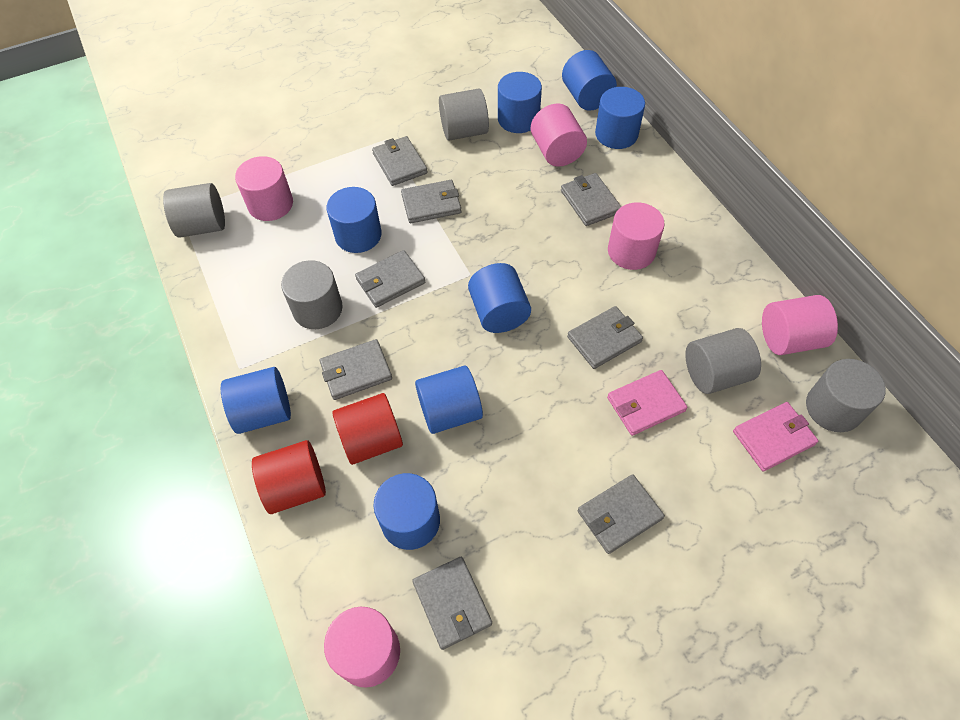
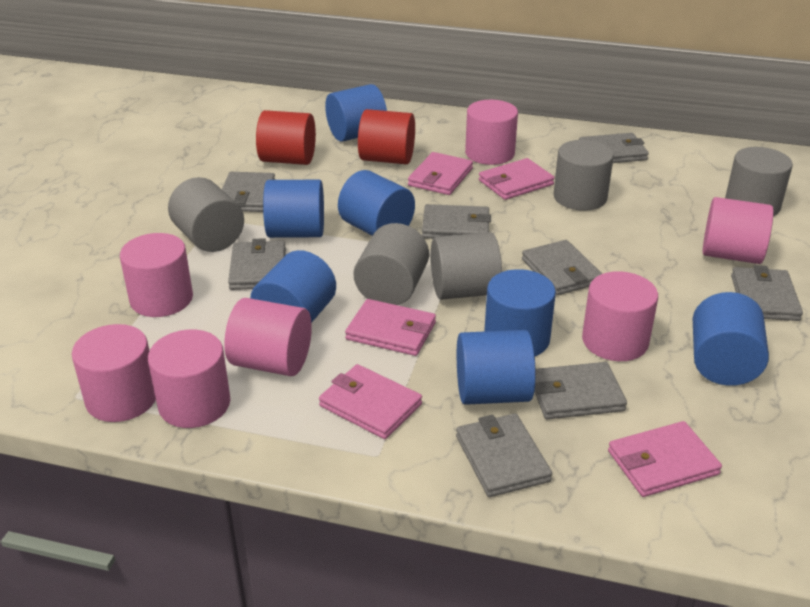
blue cylinder: [221,367,291,434] [327,187,382,253] [373,473,440,550] [415,365,483,434] [468,263,531,333] [498,72,542,133] [562,50,617,111] [595,87,645,149] = 8 -> [250,250,336,323] [263,180,324,238] [325,84,387,142] [338,170,415,236] [457,330,536,405] [484,269,556,356] [693,292,769,386] = 7
pink cylinder: [235,156,293,221] [324,607,400,688] [531,103,587,167] [608,202,665,270] [762,295,838,355] = 5 -> [72,324,156,422] [120,233,193,317] [148,330,230,428] [224,298,312,376] [465,100,518,165] [582,271,658,361] [703,197,774,264] = 7
pink wallet: [607,370,687,436] [733,402,819,471] = 2 -> [319,364,422,439] [345,299,436,356] [408,152,473,195] [479,158,555,200] [608,421,722,497] = 5

